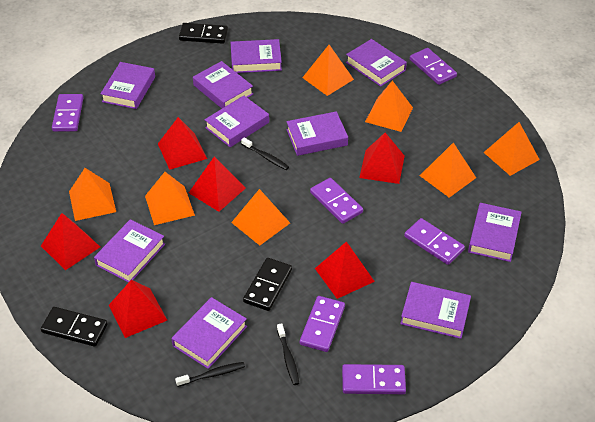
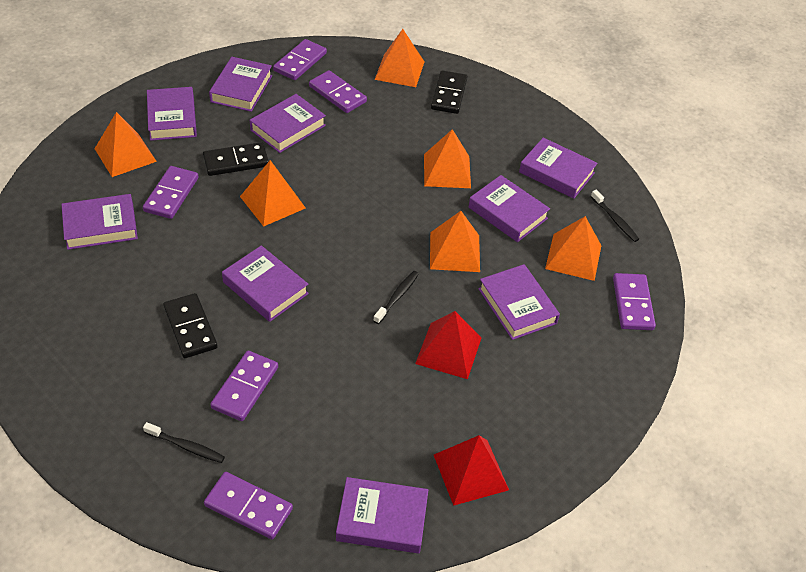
orange pyramid: [69,168,116,221] [145,172,195,225] [231,189,290,245] [302,45,354,96] [365,81,413,132] [420,143,476,198] [483,122,540,176] = 7 -> [95,112,157,177] [240,160,306,227] [375,29,424,87] [424,129,471,188] [430,211,480,272] [545,216,602,281] = 6
purple book: [94,219,165,283] [100,62,155,109] [171,297,247,369] [193,61,253,108] [205,95,269,147] [230,39,282,73] [286,111,348,156] [346,39,407,87] [400,282,471,339] [468,203,522,262] = 10 -> [61,194,138,250] [147,87,197,141] [209,57,272,112] [222,245,309,322] [250,94,326,153] [336,477,428,553] [469,175,550,242] [478,264,560,340] [519,138,598,199] = 9
red pyramid: [41,213,100,270] [109,280,167,338] [158,117,207,170] [189,157,246,212] [315,241,375,299] [359,133,405,184] = 6 -> [415,311,481,379] [434,435,509,506] = 2

